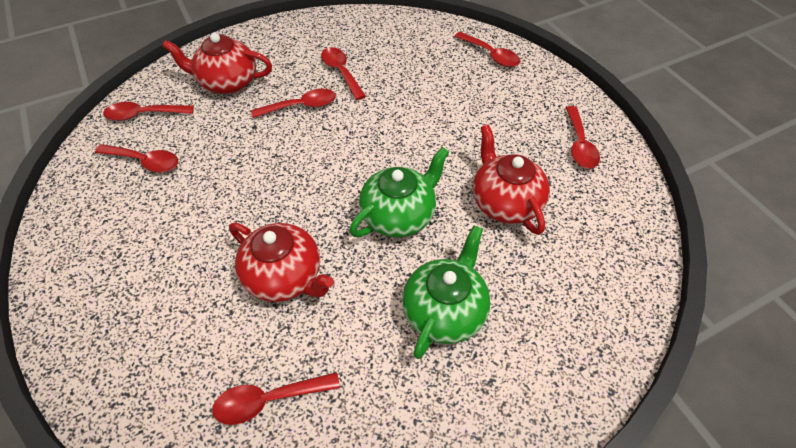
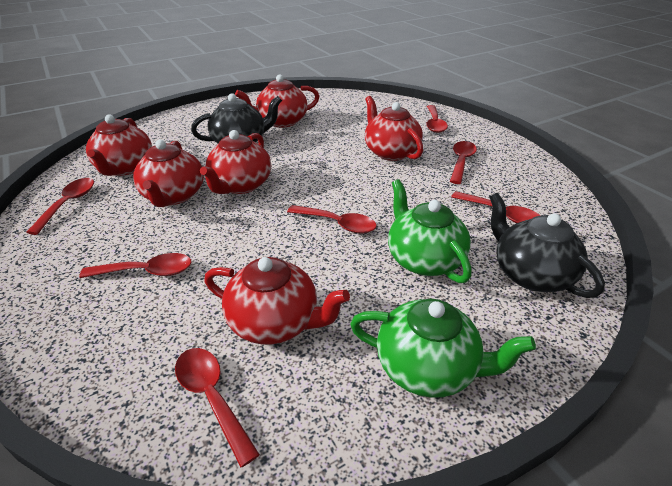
black teapot: none = 0 -> [191,93,282,144] [489,193,605,298] = 2
red teapot: [162,33,272,94] [229,222,334,302] [473,124,550,235] = 3 -> [86,115,152,176] [133,139,204,207] [200,130,271,194] [204,257,350,344] [235,74,320,128] [365,96,423,161] = 6

